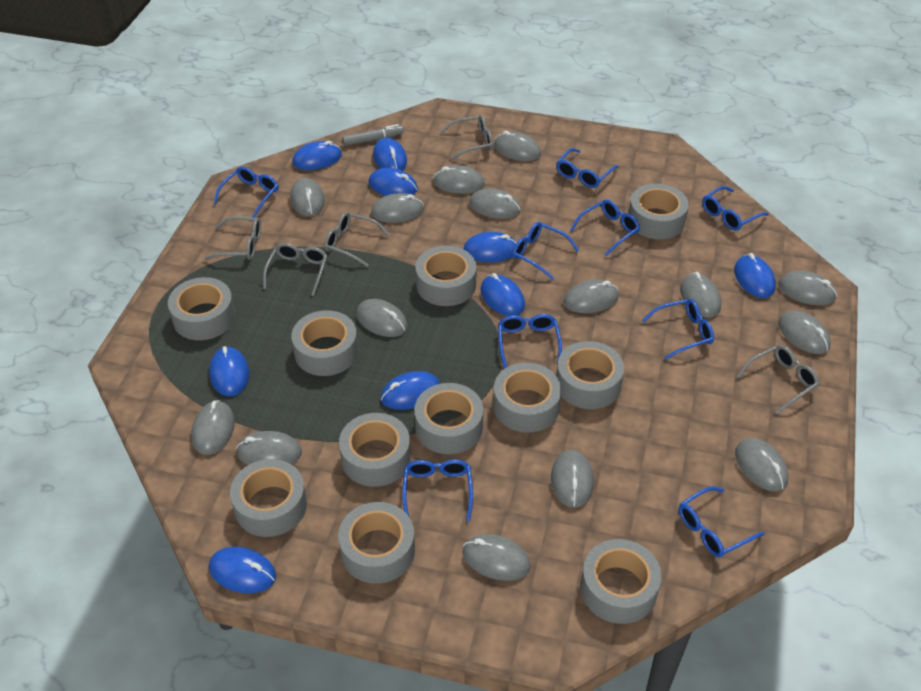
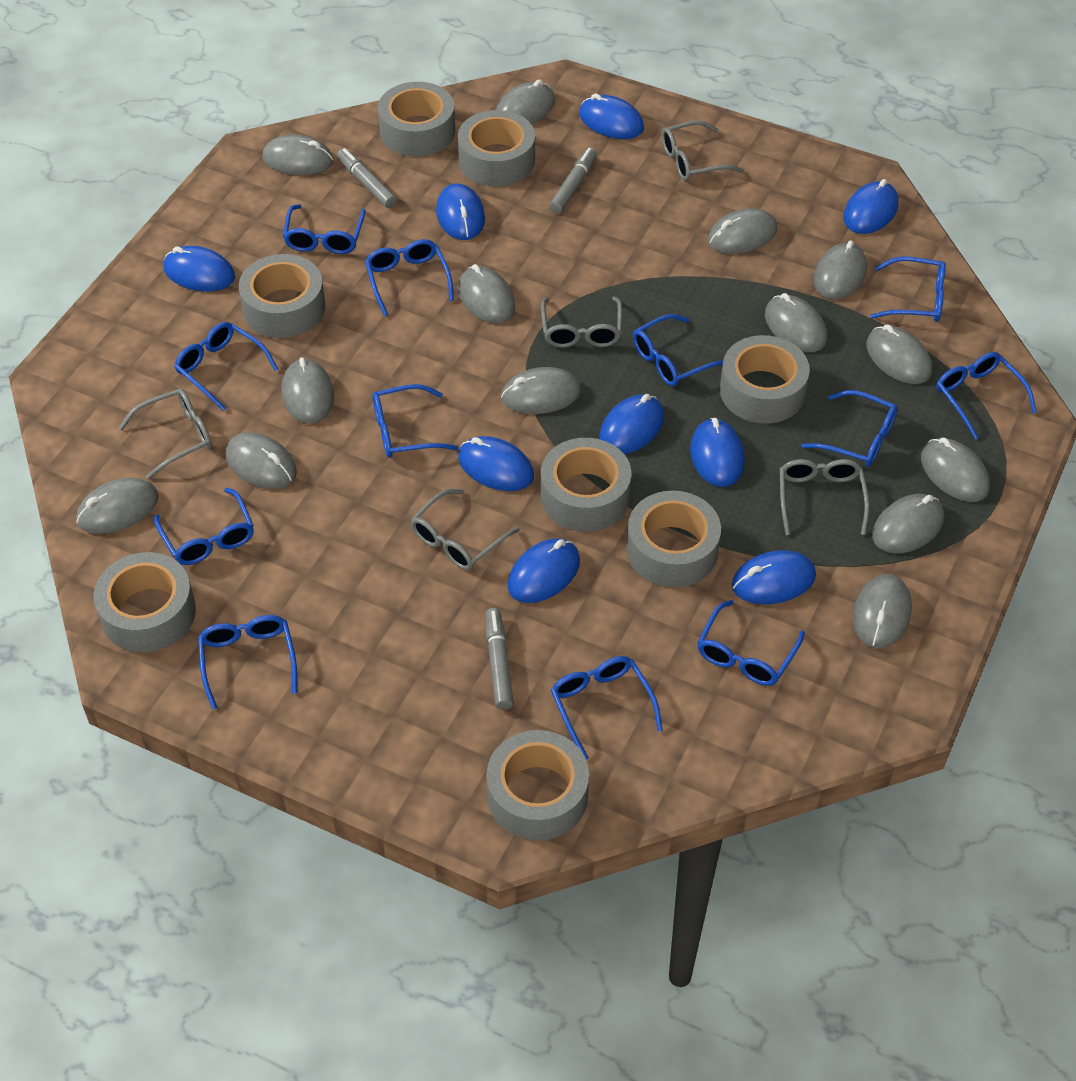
blue glasses: [214,167,279,218] [402,459,473,521] [498,314,562,368] [512,222,579,280] [556,148,619,188] [570,200,640,256] [642,299,714,359] [679,486,764,557] [702,186,769,231] = 9 -> [154,488,254,565] [174,322,278,411] [198,615,297,709] [283,204,366,254] [365,239,454,316] [373,384,458,458] [551,656,663,760] [633,314,723,386] [697,600,805,686] [801,390,898,467] [870,257,946,322] [936,352,1037,440] = 12
grey marker: [342,124,404,146] = 1 -> [337,148,397,208] [485,608,514,710] [549,148,597,213] = 3
grey mouse: [191,400,235,455] [236,431,302,465] [290,178,325,216] [356,299,408,337] [371,193,424,223] [433,165,485,194] [462,534,531,581] [469,188,521,219] [494,131,541,161] [551,450,594,508] [563,279,619,313] [680,272,721,318] [735,438,789,492] [778,311,831,354] [779,271,837,305] = 15 -> [76,478,159,534] [225,432,297,489] [262,134,334,175] [281,357,334,424] [458,264,515,323] [496,79,555,124] [501,367,581,414] [708,208,777,254] [765,293,827,352] [813,240,867,300] [853,574,912,649] [866,324,932,384] [872,494,944,553] [921,438,990,502] = 14
grey tape: [168,277,235,340] [230,459,307,537] [291,310,358,376] [338,502,415,584] [339,413,411,487] [414,383,483,454] [415,246,477,306] [493,363,562,433] [556,341,624,409] [581,539,662,624] [629,184,689,239] = 11 -> [93,552,196,653] [239,254,325,338] [378,82,455,157] [458,110,535,187] [486,730,589,841] [541,438,631,531] [627,491,721,588] [720,335,810,424] = 8

